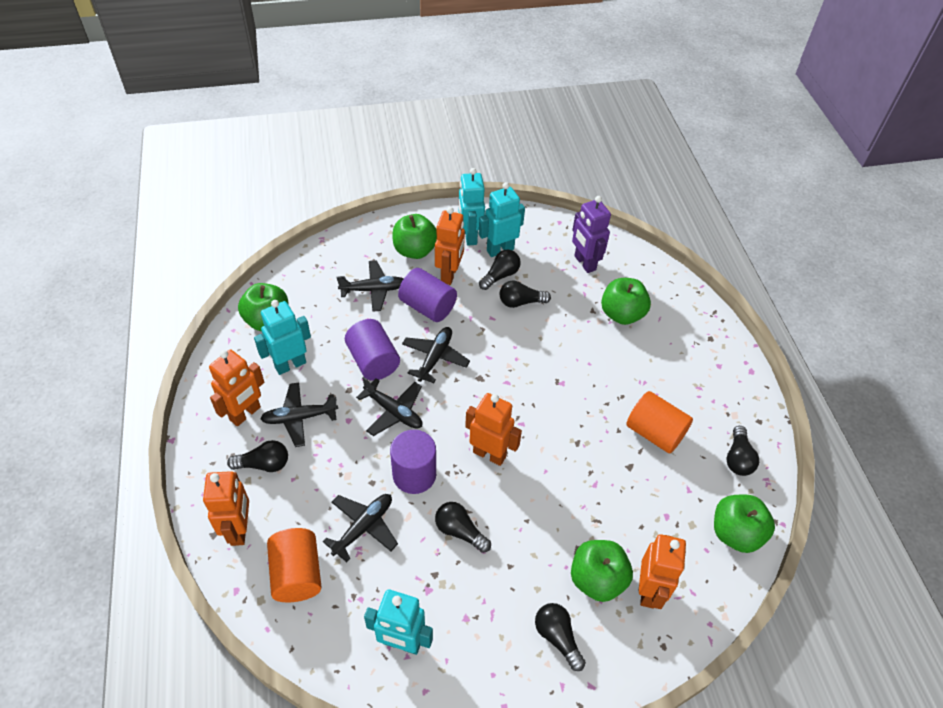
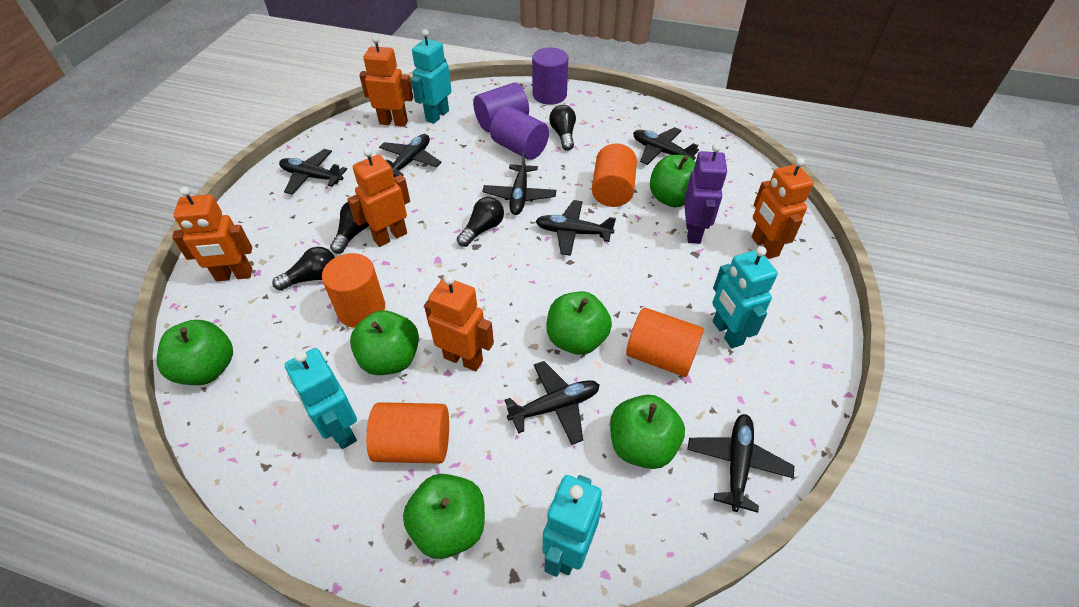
black light bulb: [227,440,288,472] [435,502,491,553] [479,250,521,290] [500,280,551,308] [535,603,586,671] [726,426,759,476] = 6 -> [272,247,335,291] [330,202,369,254] [457,197,504,247] [549,105,576,151] = 4
black plane: [260,382,338,447] [323,494,398,562] [336,260,403,312] [356,377,423,436] [402,327,470,383] = 5 -> [279,149,347,194] [379,134,442,177] [482,152,556,215] [504,361,600,445] [536,200,616,256] [633,127,699,165] [687,414,794,513] = 7
green apple: [238,283,289,331] [393,214,437,259] [571,540,633,602] [601,278,651,325] [714,495,775,553] = 5 -> [157,320,233,385] [350,310,419,375] [403,474,485,559] [546,291,612,355] [610,395,685,469] [650,155,696,207] = 6
orange cylinder: [267,528,321,602] [626,391,693,453] = 2 -> [322,253,385,328] [366,402,449,464] [592,143,637,207] [626,308,704,377] = 4

